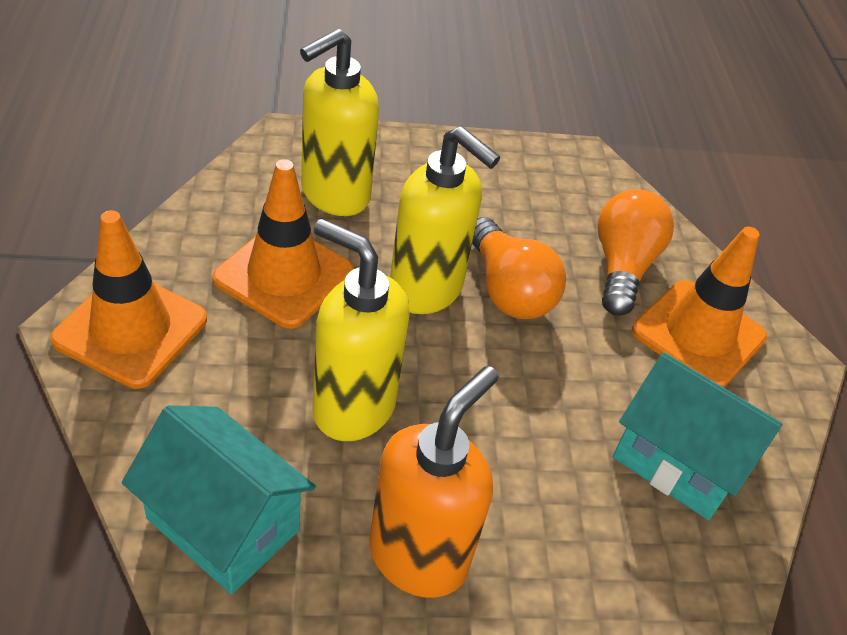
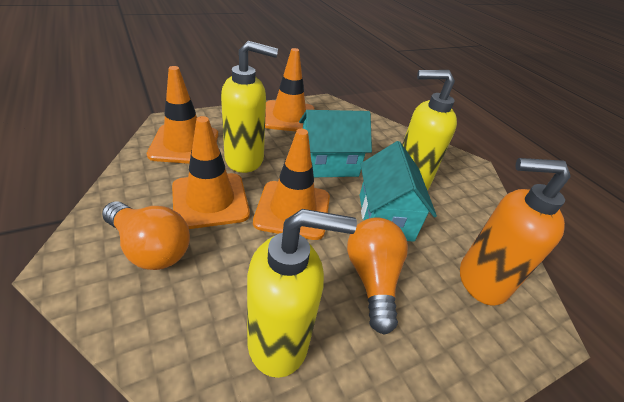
orange traffic cone: [50,210,207,389] [213,159,354,329] [632,226,767,388] = 3 -> [147,66,218,164] [172,116,250,229] [253,129,330,240] [265,48,314,131] = 4

